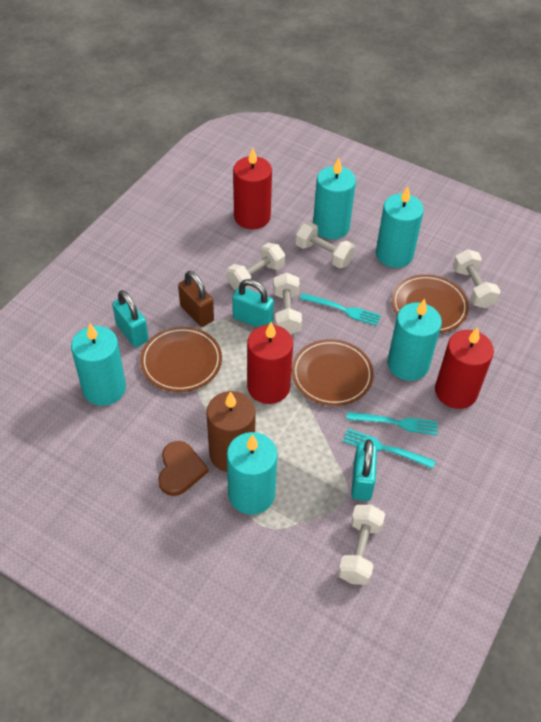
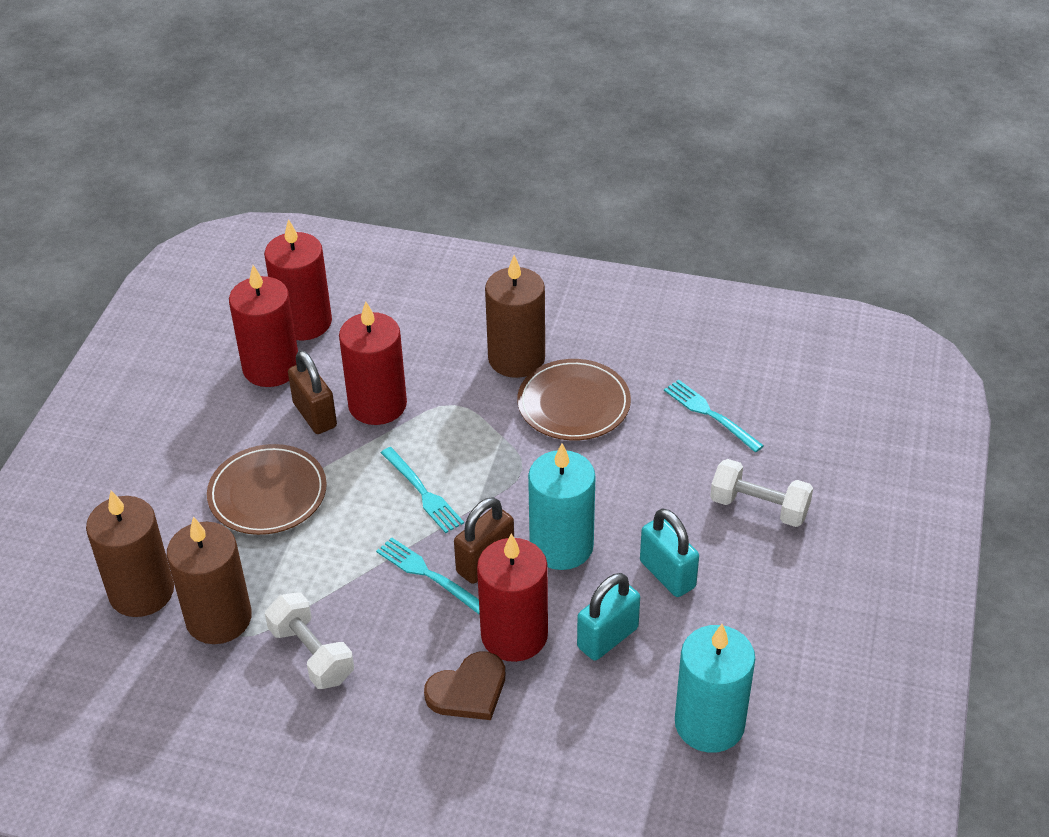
brown candle: [206,391,256,472] = 1 -> [86,490,174,617] [167,516,252,644] [485,255,545,378] = 3
brown padlock: [178,271,214,327] = 1 -> [288,350,337,434] [454,497,514,584] = 2
brown plate: [140,326,222,392] [292,339,374,406] [392,274,469,333] = 3 -> [207,444,327,535] [517,359,631,441] = 2
red candle: [233,148,272,229] [247,322,293,404] [435,327,494,409] = 3 -> [229,265,298,387] [264,219,332,341] [339,301,407,425] [477,533,548,662] = 4
turquoise candle: [71,323,126,406] [227,432,278,515] [313,158,356,239] [376,186,424,268] [387,299,442,381] = 5 -> [528,443,595,570] [675,624,755,753] = 2
turquoise padlock: [112,290,149,347] [232,279,274,328] [351,439,377,501] = 3 -> [577,573,640,660] [640,508,699,597] = 2
white dumbbell: [227,243,285,290] [273,273,302,335] [295,222,355,268] [338,505,385,585] [453,249,500,308] = 5 -> [265,592,354,689] [710,459,813,527] = 2

